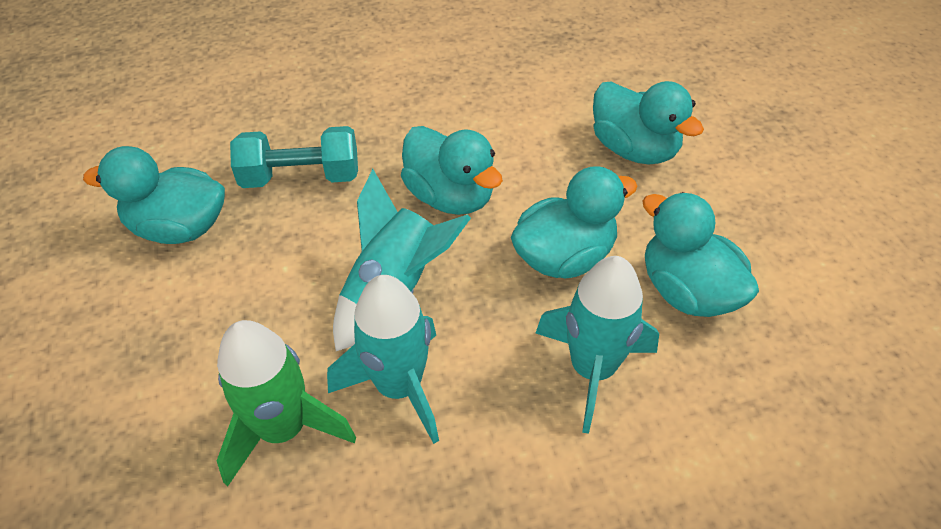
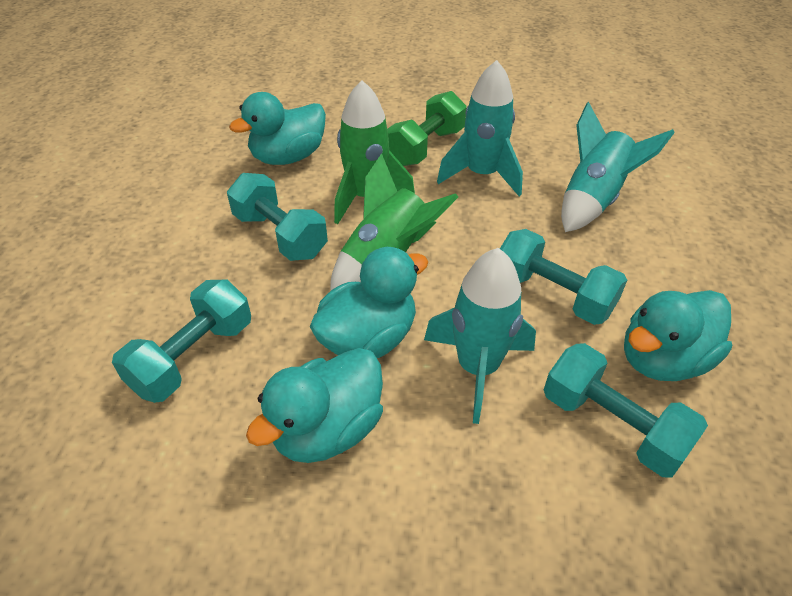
green dumbbell: none = 0 -> [387,91,467,166] = 1
green rocket: [217,320,356,487] = 1 -> [330,153,458,290] [334,80,415,224] = 2
turquoise duck: [83,146,225,244] [401,126,503,215] [511,166,638,279] [593,81,704,164] [642,192,759,317] = 5 -> [229,92,326,165] [246,348,383,463] [310,247,428,358] [624,290,732,381] = 4
turquoise dumbbell: [230,126,358,188] = 1 -> [112,280,251,403] [227,173,328,261] [500,229,627,325] [544,343,708,477] = 4

